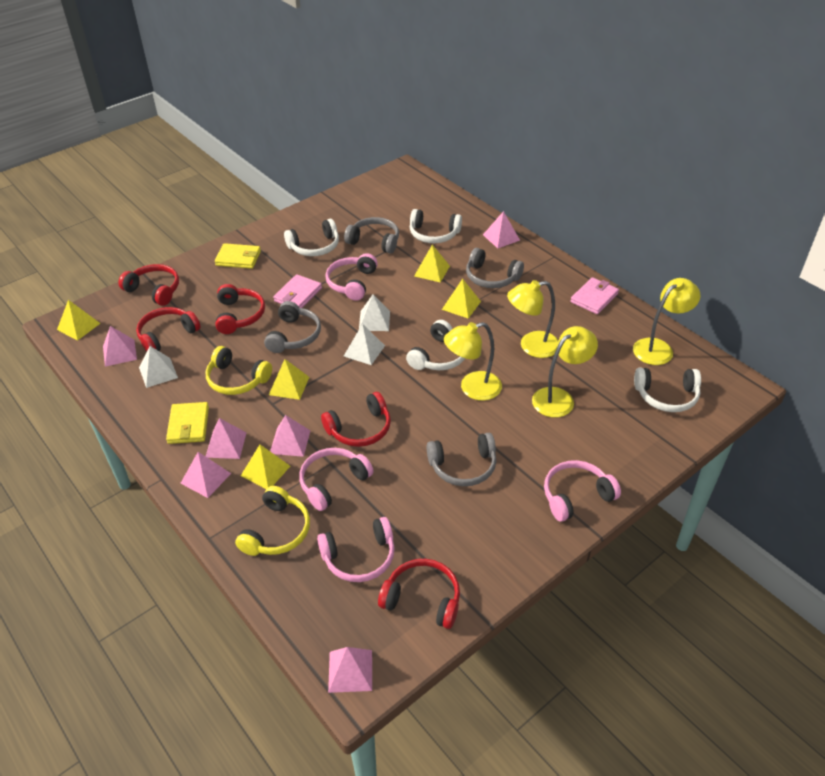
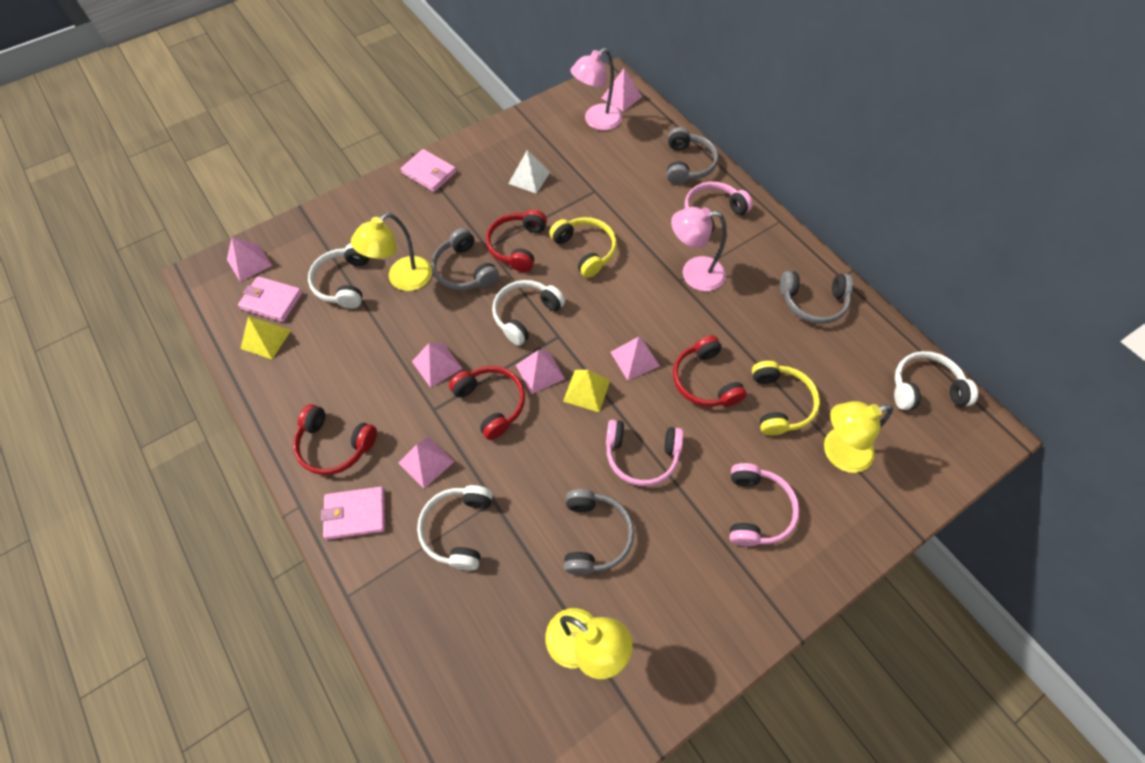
pink headphones: [299,448,374,511] [317,517,395,582] [325,253,378,301] [544,460,621,522] = 4 -> [606,420,684,486] [685,182,753,233] [729,463,800,546] = 3
pink lamp: none = 0 -> [570,48,622,130] [671,207,727,291] = 2
pink wallet: [273,274,322,308] [570,277,619,314] = 2 -> [238,276,302,322] [321,487,385,540] [401,149,456,192] = 3
red headphones: [118,264,179,306] [136,307,201,352] [215,284,265,334] [321,392,391,447] [378,559,460,629] = 5 -> [293,404,377,475] [449,366,525,440] [486,209,547,272] [673,335,747,407] = 4
white pyramid: [139,346,178,388] [344,324,385,365] [359,294,390,331] = 3 -> [508,150,550,194] = 1
yellow lamp: [444,322,502,401] [507,280,559,358] [532,326,598,417] [633,278,701,365] = 4 -> [351,213,432,291] [545,608,633,679] [824,401,893,473] = 3
yellow pyramid: [57,300,101,341] [241,445,290,489] [269,359,309,400] [414,245,450,283] [442,279,481,318] = 5 -> [240,316,291,359] [563,370,610,412] = 2
yellow wallet: [166,402,209,444] [215,243,261,269] = 2 -> none = 0

